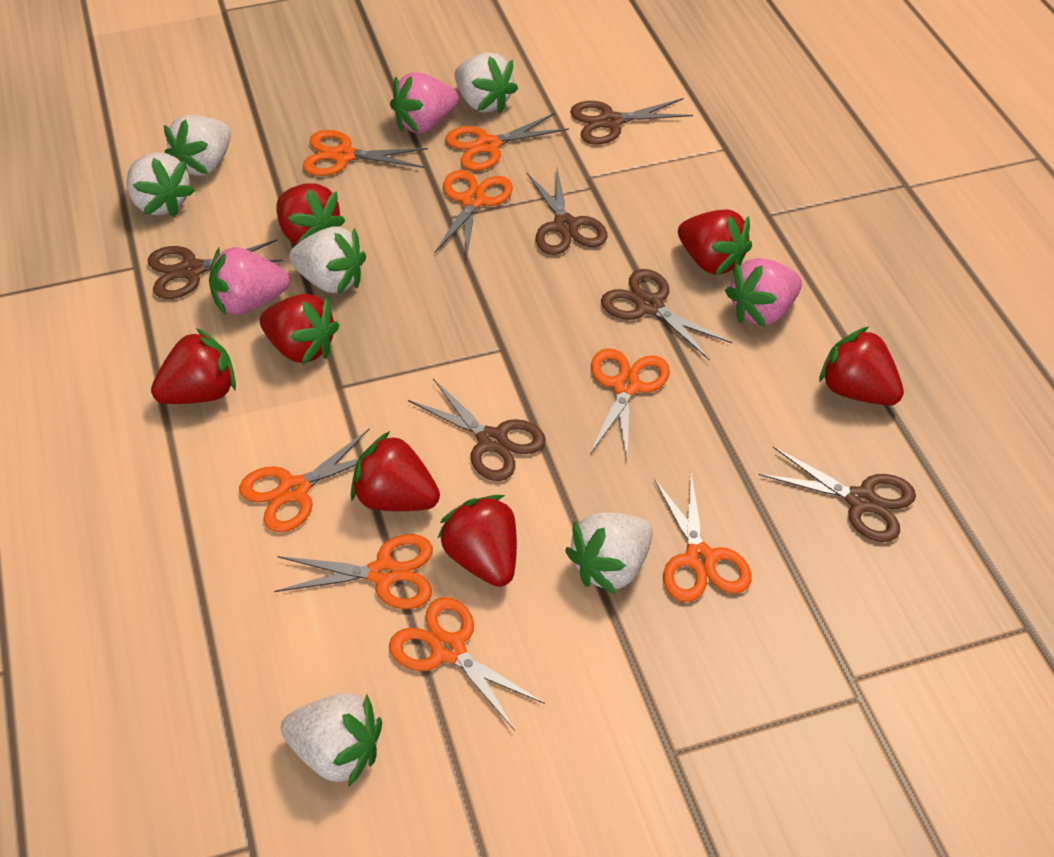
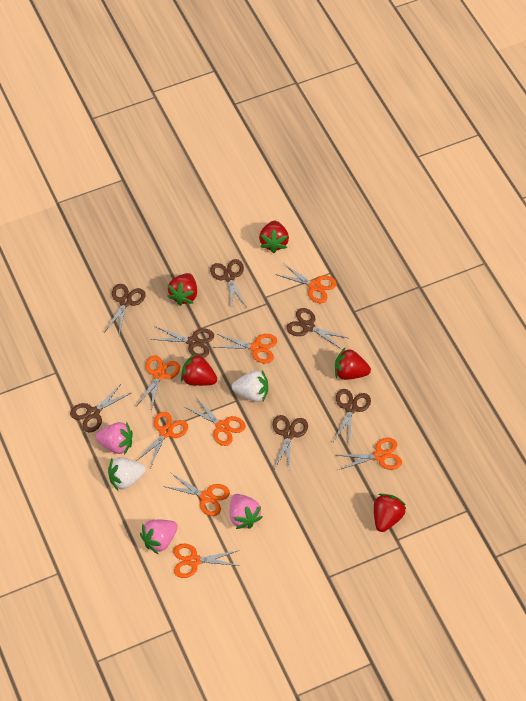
brown scissors: [148,240,283,299] [408,379,546,481] [527,168,607,255] [570,98,693,145] [601,269,732,361] [759,447,916,542] = 6 -> [70,383,131,432] [105,284,146,335] [150,326,214,358] [210,259,247,308] [272,415,308,470] [286,308,348,349] [334,389,371,444] = 7
red strawberry: [151,328,236,404] [260,294,339,365] [276,183,345,245] [351,431,440,511] [438,495,517,587] [678,210,752,275] [819,327,904,405] = 7 -> [167,273,197,306] [181,353,217,386] [259,221,289,253] [335,347,371,380] [374,493,406,532] = 5
white strawberry: [127,153,195,217] [164,114,231,176] [281,693,382,788] [289,226,366,294] [455,53,518,114] [565,513,653,595] = 6 -> [108,457,146,492] [232,370,268,402] = 2

